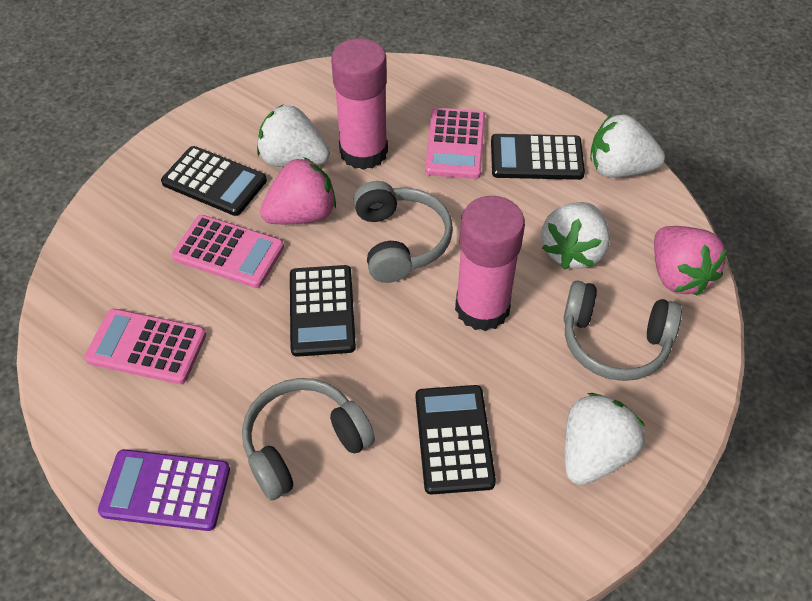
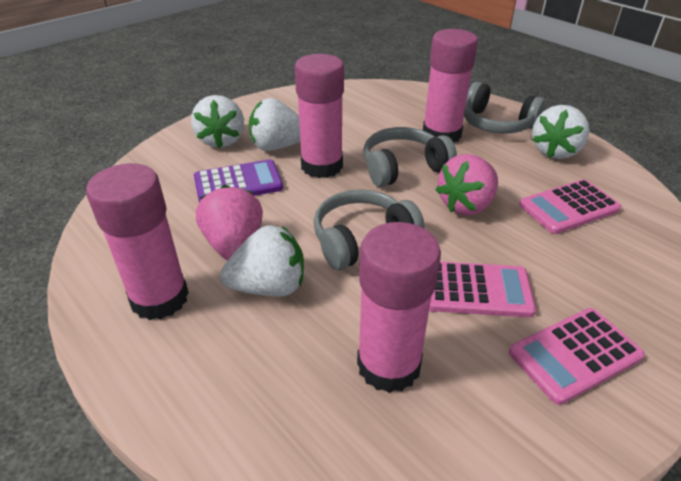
black calculator: [161,146,267,216] [290,265,356,357] [416,385,496,494] [491,134,585,180] = 4 -> none = 0
pink glue stick: [331,38,388,170] [455,196,525,331] = 2 -> [86,163,189,320] [295,54,344,178] [357,222,441,393] [423,29,478,143] = 4

